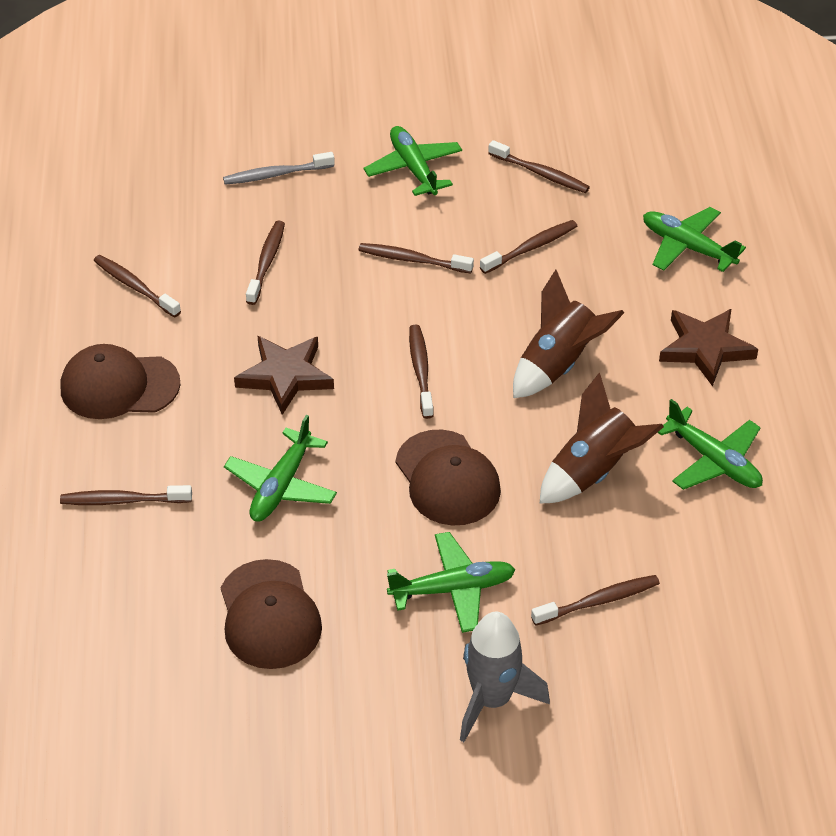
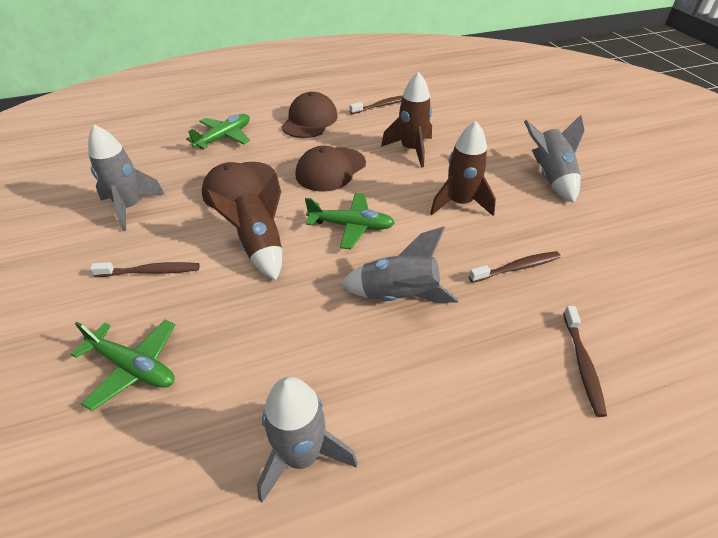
brown rocket: [513,270,624,398] [539,372,664,504] = 2 -> [206,173,282,280] [381,72,432,168] [430,121,496,216] = 3
brown star: [234,336,334,415] [659,309,758,386] = 2 -> none = 0
brown toothbrush: [60,485,192,505] [93,255,181,318] [246,220,285,305] [359,243,474,274] [409,325,434,419] [480,220,577,274] [488,140,590,193] [531,575,660,626] = 8 -> [90,262,200,277] [350,96,402,114] [469,251,561,283] [563,306,607,417] = 4
green plane: [224,415,337,522] [364,126,462,196] [387,532,516,633] [643,207,746,272] [657,399,763,490] = 5 -> [71,319,175,411] [186,114,250,149] [305,193,395,249] = 3
grey rocket: [460,612,550,742] = 1 -> [88,125,165,231] [257,377,358,503] [340,227,459,303] [524,115,585,203] = 4
grey toothbrush: [223,152,335,185] = 1 -> none = 0

